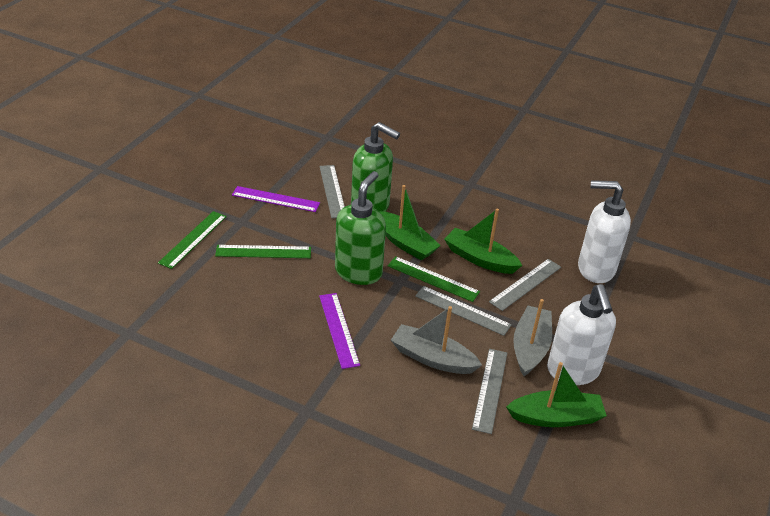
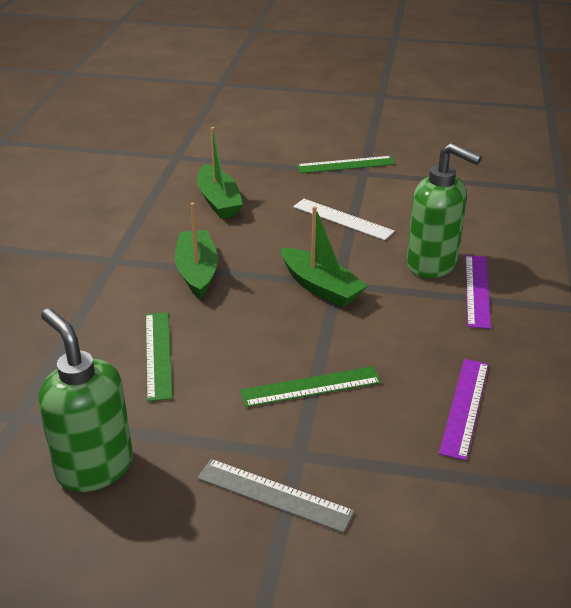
grey boat: [391,306,482,374] [513,299,552,376] = 2 -> none = 0
grey ruler: [319,165,345,218] [415,286,512,336] [472,349,507,434] [489,259,561,311] = 4 -> [197,459,354,533] = 1
white ruler: none = 0 -> [293,199,395,240] = 1
white soap dispenser: [547,284,616,385] [578,180,631,283] = 2 -> none = 0

